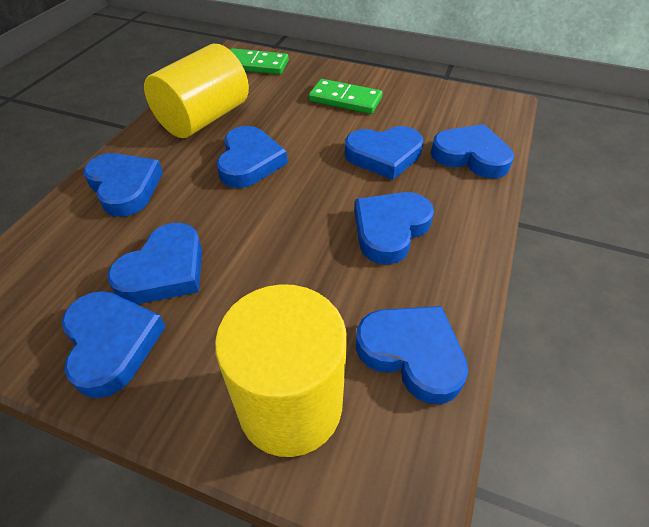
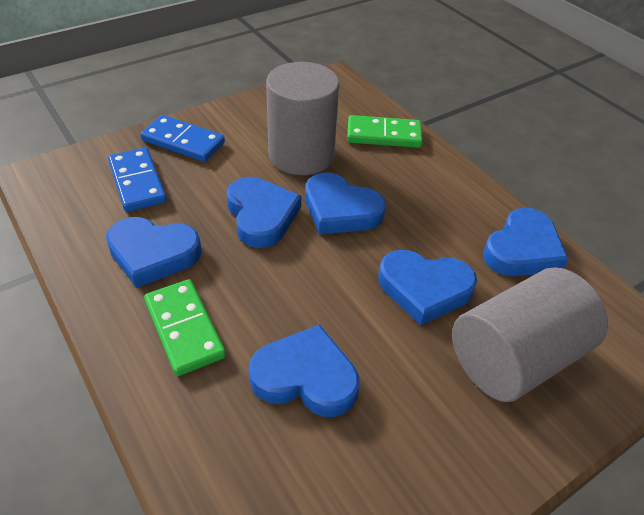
blue domino: none = 0 -> [108,148,167,212] [140,115,225,162] = 2
blue heart: [62,291,166,398] [84,153,163,217] [107,223,202,304] [217,126,288,188] [345,126,423,180] [355,192,434,264] [356,306,468,404] [431,124,514,178] = 8 -> [106,217,202,288] [227,177,301,248] [249,324,359,417] [305,173,386,234] [378,250,477,326] [483,208,569,277] = 6
grey cylinder: none = 0 -> [266,62,339,175] [452,267,608,402] = 2
yellow cylinder: [144,44,249,138] [215,284,347,457] = 2 -> none = 0

